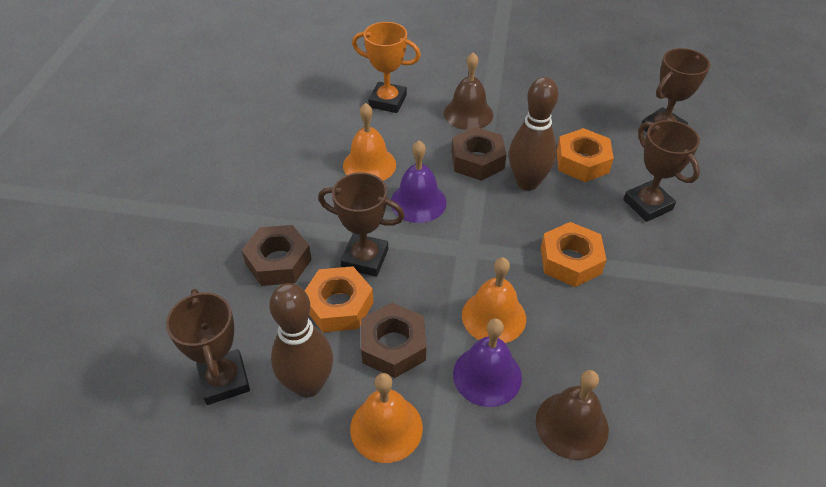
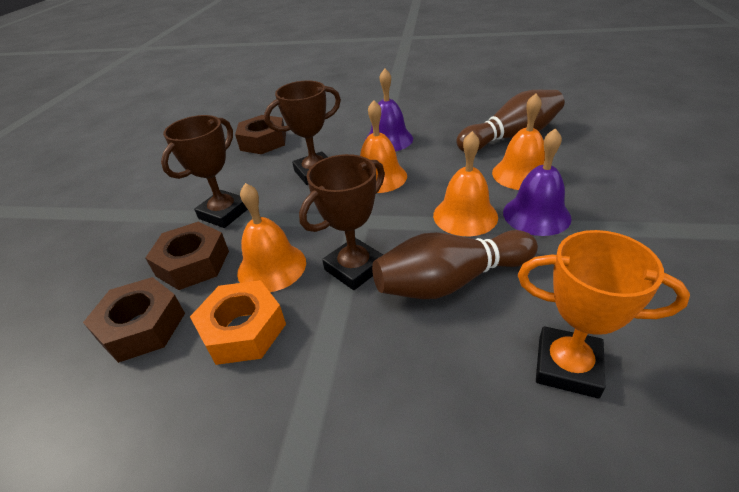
brown bell: [444,52,493,130] [536,370,609,460] = 2 -> none = 0
brown trophy: [166,289,250,405] [318,172,405,277] [623,120,700,222] [642,48,710,132] = 4 -> [161,115,248,228] [264,81,341,185] [299,154,385,290] = 3
orange bell: [343,103,396,181] [350,373,423,463] [462,257,526,343] = 3 -> [237,183,306,292] [360,100,407,193] [433,131,498,236] [492,93,545,190] = 4
orange nut: [305,266,374,332] [541,222,606,287] [557,128,614,182] = 3 -> [190,280,286,365] = 1

